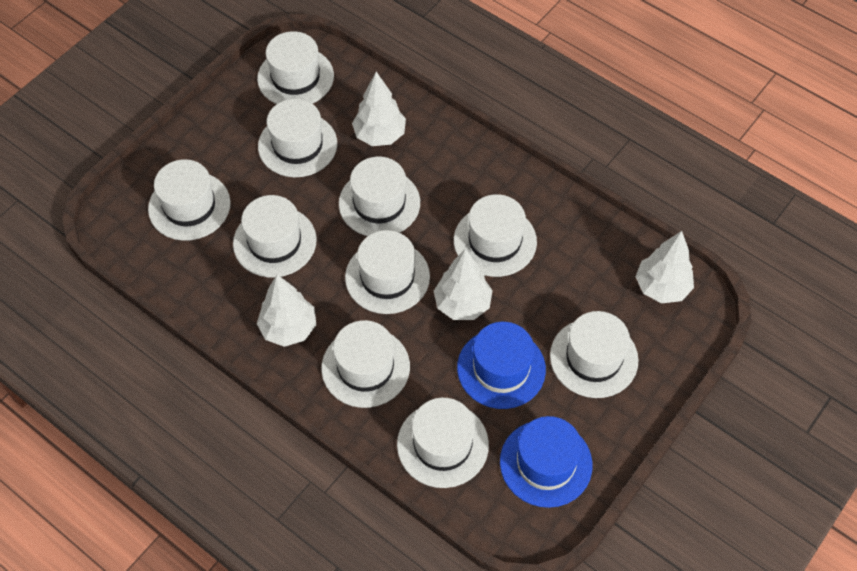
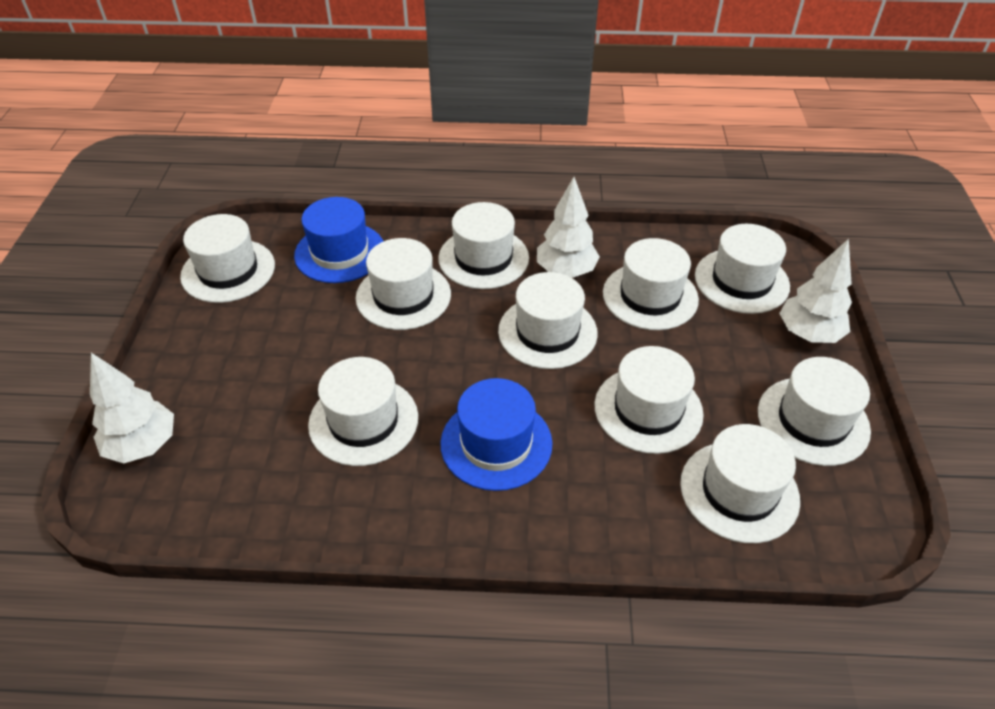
white tree: [257,275,316,347] [352,72,406,146] [434,249,493,320] [636,231,694,303] = 4 -> [90,353,174,463] [537,177,600,278] [779,239,852,343] = 3

